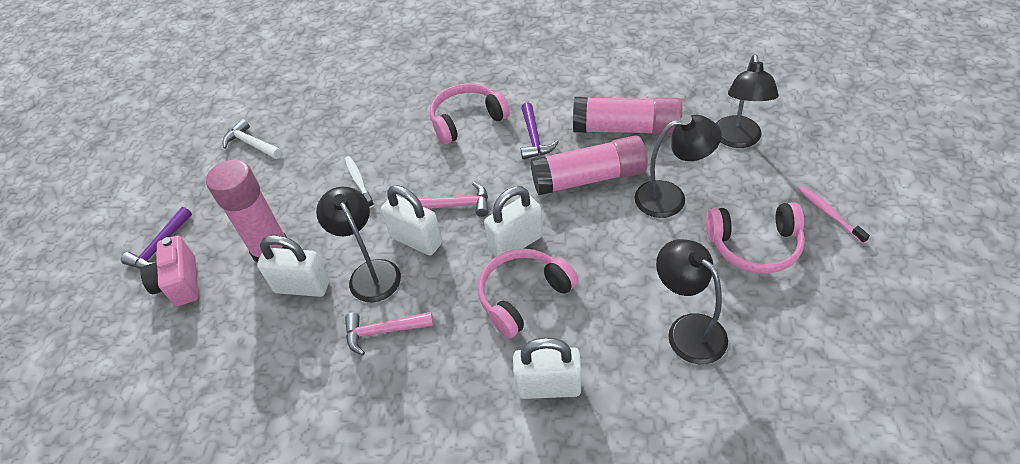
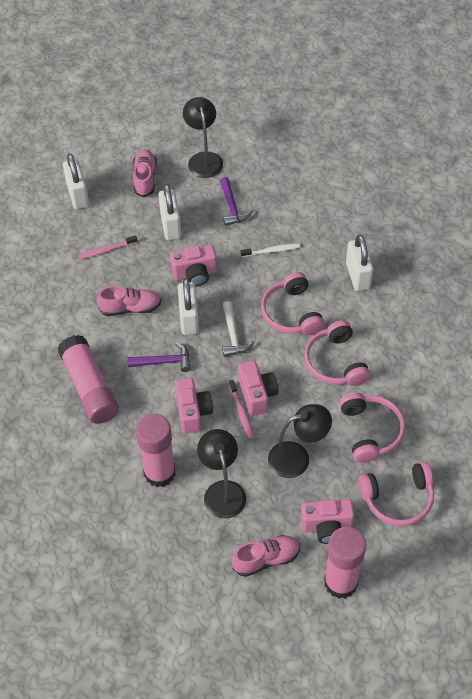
black lamp: [316,187,401,302] [635,115,722,218] [656,239,728,364] [716,54,779,148] = 4 -> [183,97,223,178] [197,429,246,519] [268,404,332,478] = 3
pink camera: [140,236,198,306] = 1 -> [170,245,217,286] [175,378,213,434] [238,361,278,416] [301,499,354,544] = 4
pink hammer: [345,312,434,355] [418,182,488,217] = 2 -> none = 0
pink headphones: [430,83,510,144] [478,249,578,338] [706,202,805,274] = 3 -> [261,272,325,335] [304,320,371,386] [339,392,406,463] [359,462,434,526] = 4
pink shoe: none = 0 -> [97,286,161,316] [133,149,157,197] [232,535,300,577] = 3
pink toothbrush: [798,185,870,244] = 1 -> [78,236,137,259] [229,380,254,439] = 2

